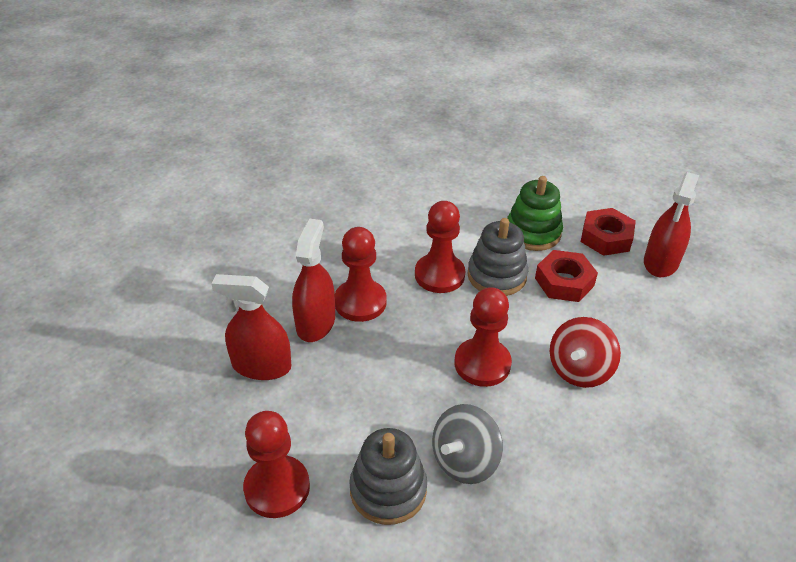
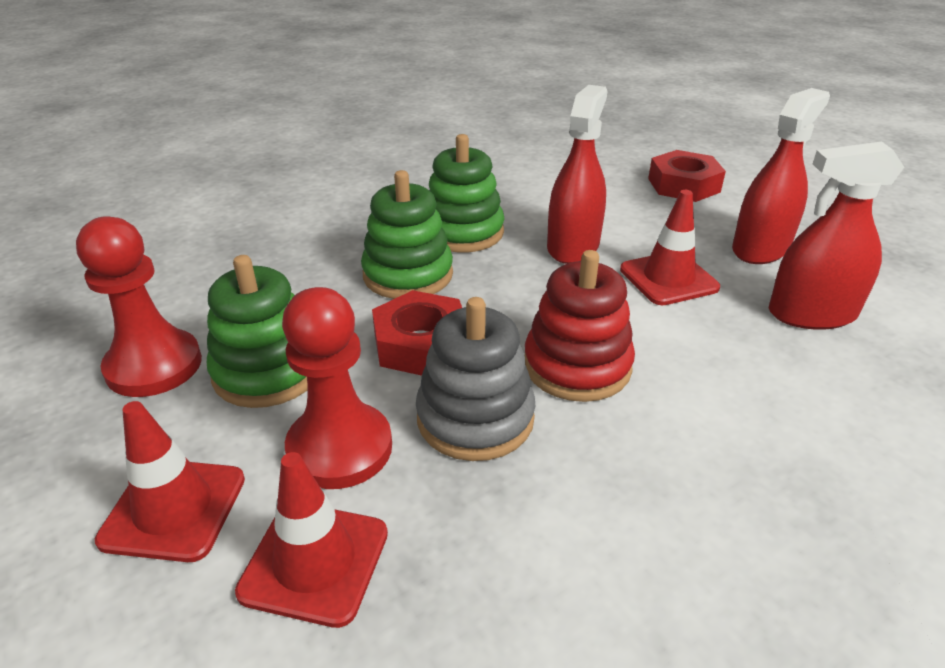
green stacking toy: [507,176,563,251] = 1 -> [207,255,307,408] [361,170,453,299] [429,134,505,253] = 3
grey spinning top: [432,404,503,484] = 1 -> none = 0
grey stacking toy: [349,428,427,525] [467,218,528,296] = 2 -> [416,297,535,461] = 1
red pawn: [243,411,310,518] [335,227,386,322] [415,201,465,293] [455,287,512,387] = 4 -> [76,216,202,397] [282,287,392,489] = 2
red spinning top: [550,317,621,388] = 1 -> none = 0
red stacking toy: none = 0 -> [525,250,635,402] = 1
red traffic cone: none = 0 -> [95,401,245,562] [235,452,388,628] [620,190,720,305] = 3

